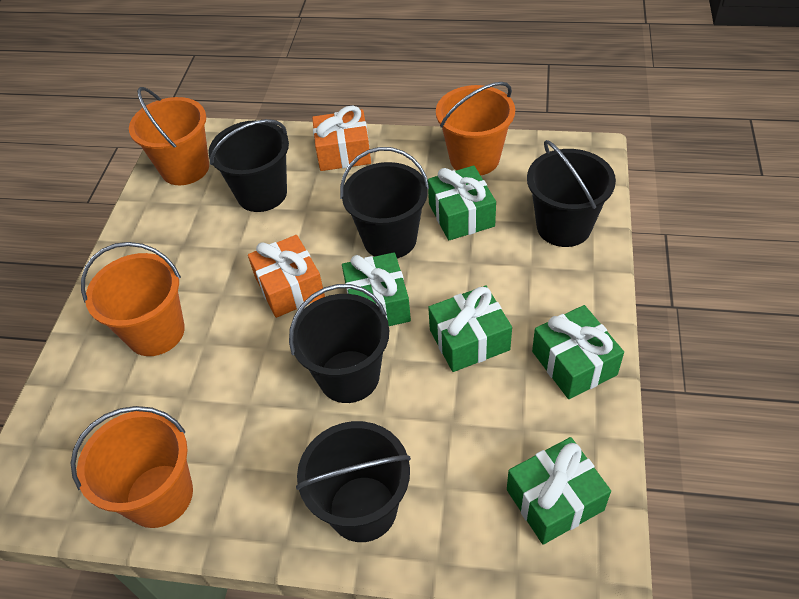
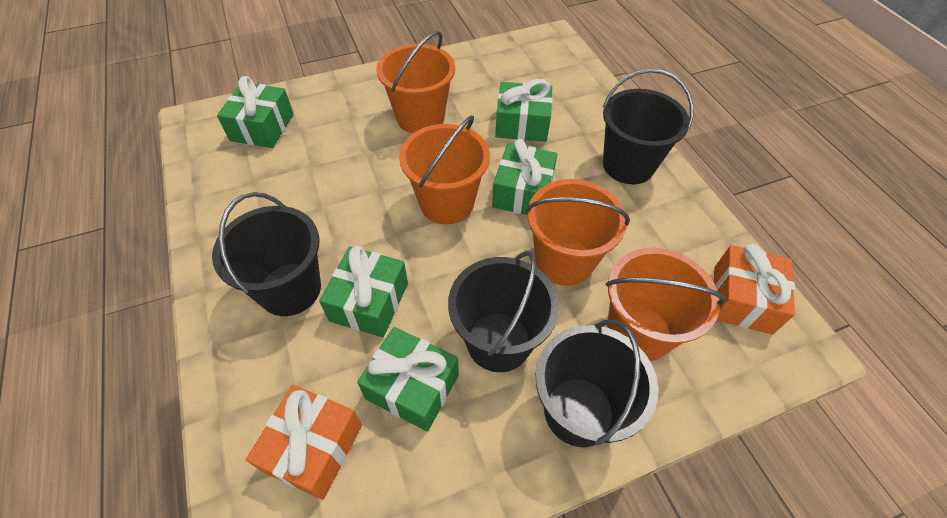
black bucket: [208,119,289,212] [289,284,389,403] [296,421,411,542] [340,147,429,258] [527,140,616,247] = 5 -> [212,192,321,316] [448,251,559,372] [536,319,658,447] [603,69,693,184] = 4

